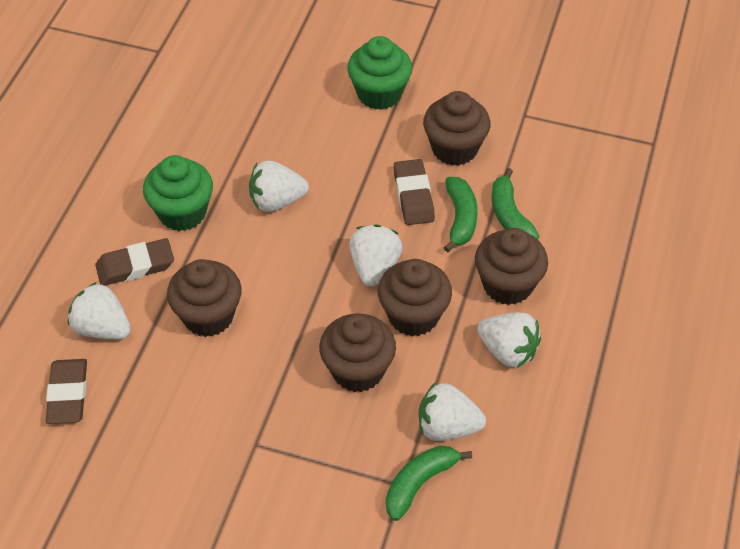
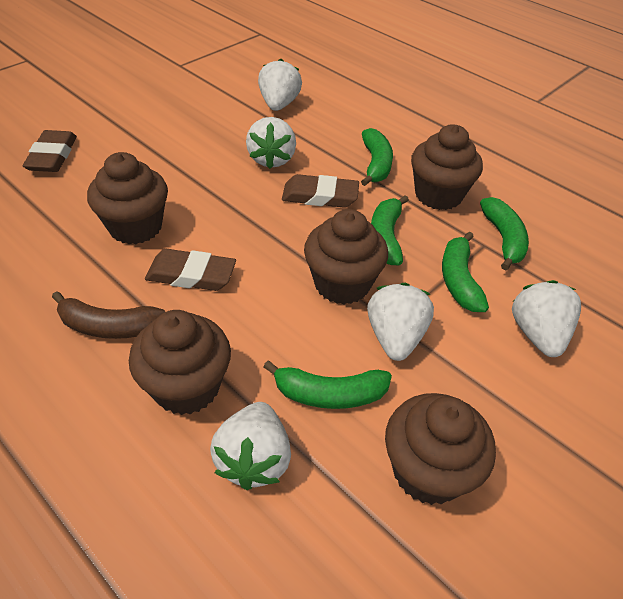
brown banana: none = 0 -> [52,291,165,339] = 1
green banana: [386,446,472,521] [444,177,478,252] [492,168,539,240] = 3 -> [263,360,392,409] [361,128,393,186] [371,195,409,265] [442,232,489,312] [480,197,529,271] = 5
green cupcake: [143,155,213,231] [347,36,412,110] = 2 -> none = 0

